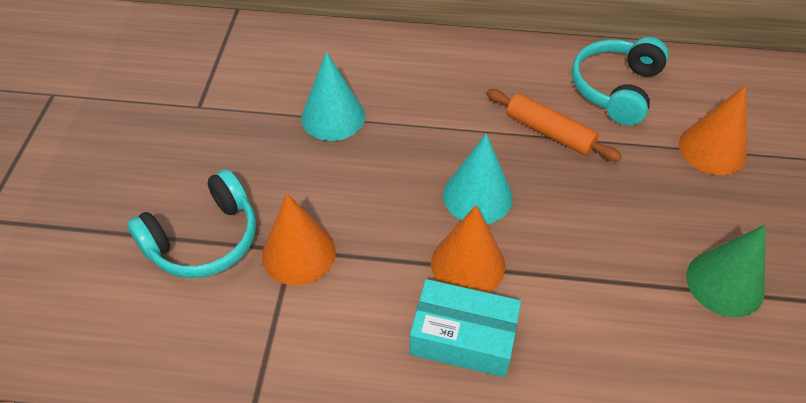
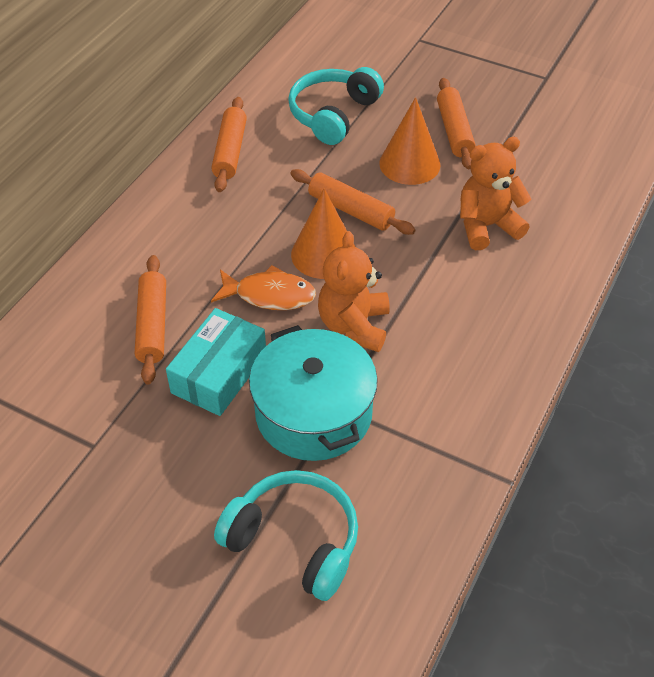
green cone: [686,225,766,317] = 1 -> none = 0
orange cone: [262,193,336,285] [431,205,505,293] [679,85,747,175] = 3 -> [291,189,355,279] [379,97,440,185] = 2
orange fish: none = 0 -> [211,265,316,310] = 1
orange rolling pin: [486,89,622,161] = 1 -> [135,255,166,385] [211,97,247,192] [290,169,416,235] [437,78,476,169] = 4
orange teddy bear: none = 0 -> [318,231,390,352] [460,137,531,250] = 2
turquoise cone: [301,52,365,141] [443,133,513,224] = 2 -> none = 0
turquoise pot: none = 0 -> [249,325,378,461] = 1

